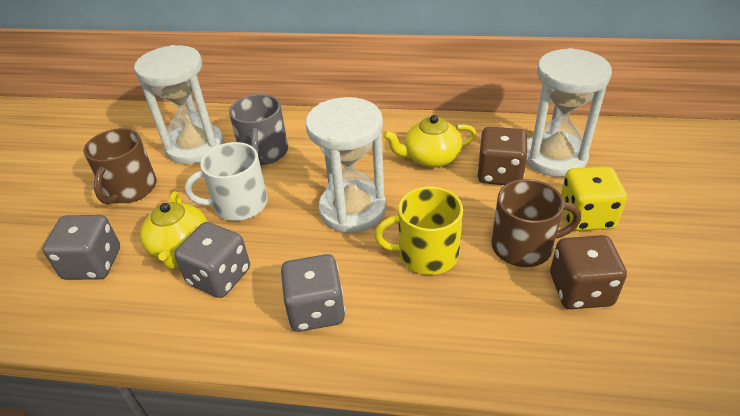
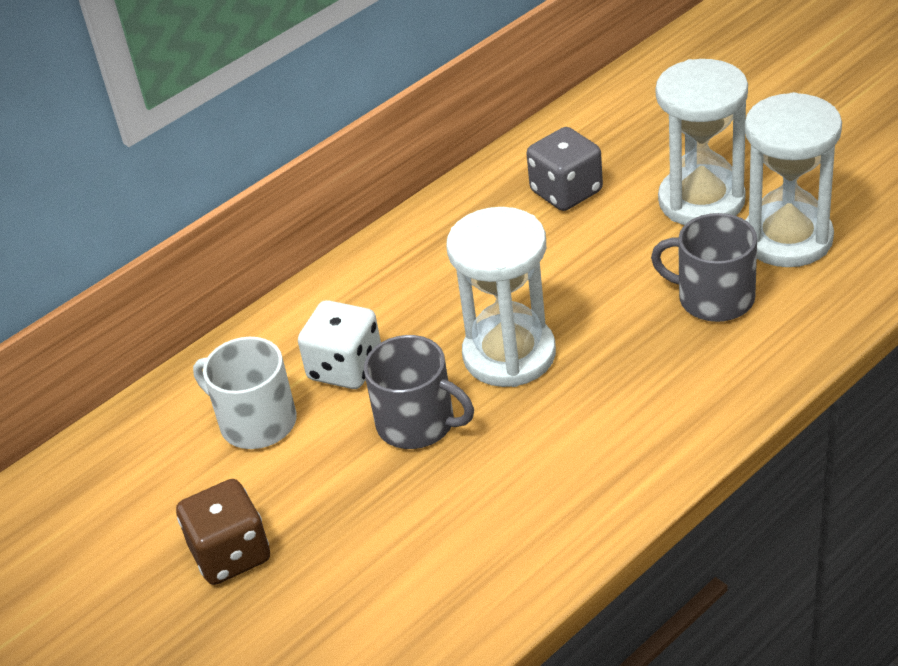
brown dice: [477,127,528,185] [550,235,627,309] = 2 -> [176,479,270,585] = 1
brown mug: [83,128,157,204] [491,179,581,267] = 2 -> none = 0
grey dice: [42,215,120,280] [174,222,250,298] [281,254,345,332] = 3 -> [527,127,603,211] = 1
grey mug: [229,94,288,165] = 1 -> [364,335,474,449] [651,213,757,322] = 2
white dice: none = 0 -> [298,300,381,389] = 1
yellow dice: [561,167,627,231] = 1 -> none = 0
yellow mug: [374,186,463,275] = 1 -> none = 0
yellow teapot: [140,191,208,269] [383,115,477,168] = 2 -> none = 0

